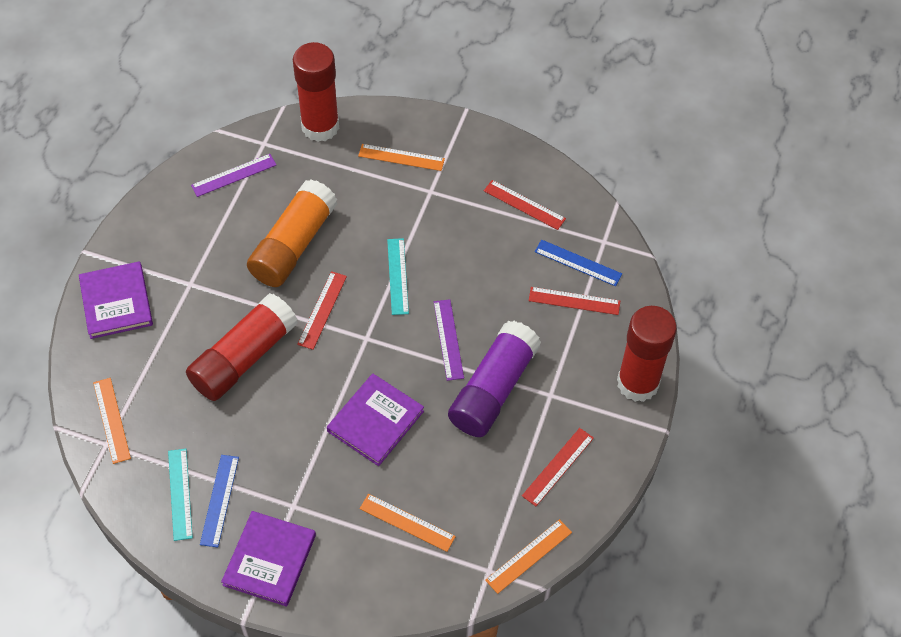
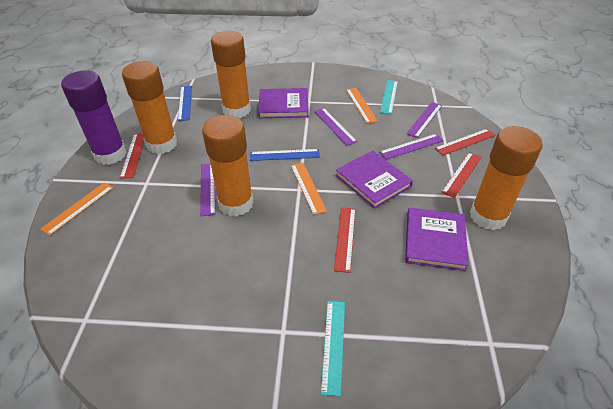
orange glue stick: [247,179,337,287] = 1 -> [122,61,177,154] [202,115,254,217] [211,31,251,118] [470,126,543,230] = 4
orange ruler: [93,378,131,464] [358,144,445,171] [360,494,456,552] [485,519,572,594] = 4 -> [40,182,114,236] [291,162,327,215] [346,88,378,124] = 3
purple ruler: [191,154,276,197] [434,299,464,381] = 2 -> [200,163,215,216] [314,108,357,146] [379,134,444,160] [406,102,442,138] = 4
red glue stick: [186,293,298,401] [293,42,339,142] [617,306,677,402] = 3 -> none = 0

